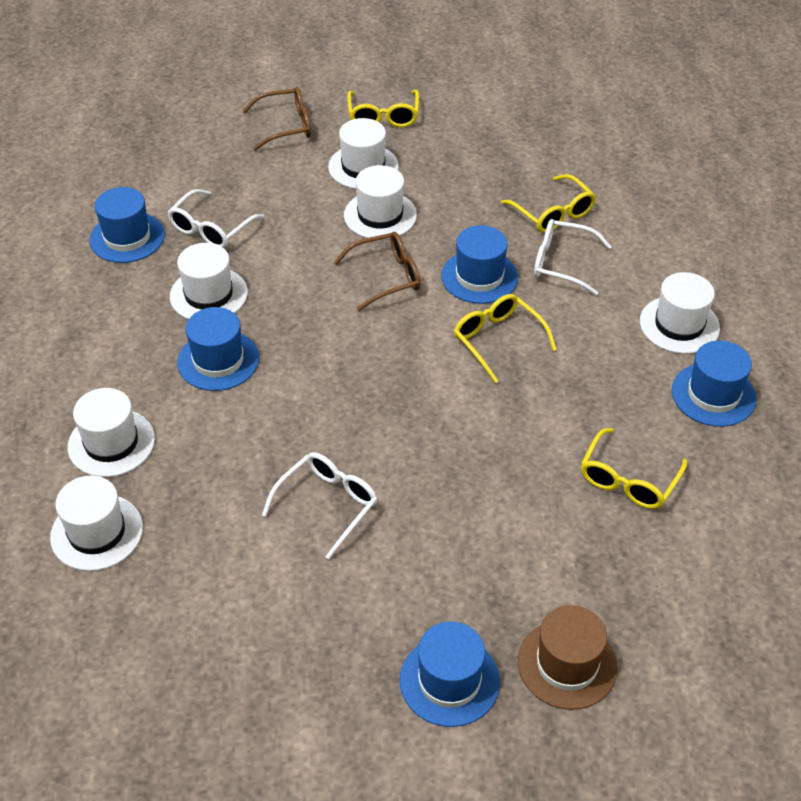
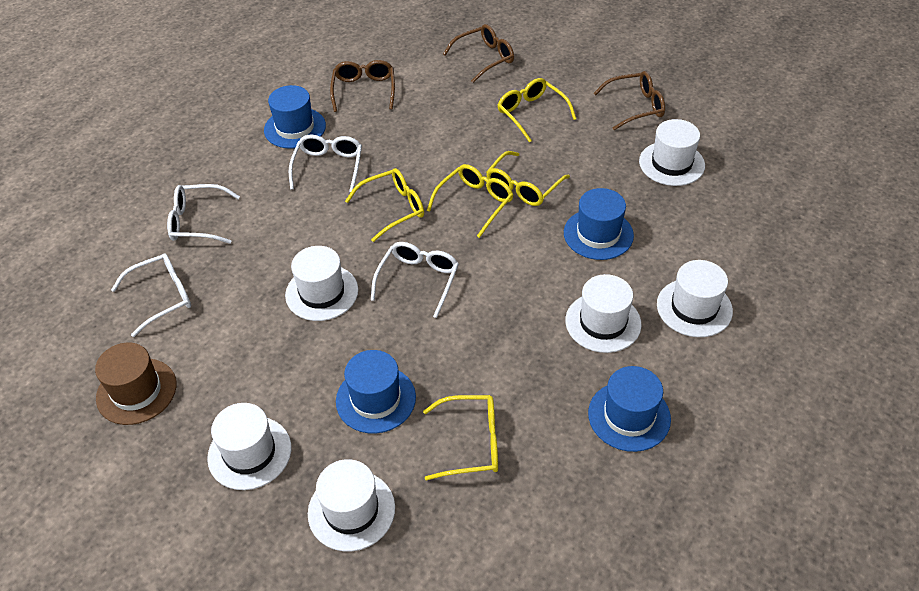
blue hat: [89,187,165,263] [177,307,259,391] [400,622,500,727] [441,225,518,304] [672,341,757,427] = 5 -> [264,85,326,149] [336,350,416,434] [564,188,634,260] [588,366,671,452] = 4
brown glasses: [243,87,311,151] [334,232,420,311] = 2 -> [330,60,395,112] [443,24,514,83] [593,71,665,130] = 3
white glasses: [168,189,264,248] [262,452,377,559] [534,219,612,295] = 3 -> [111,253,191,337] [167,184,240,244] [289,135,362,192] [371,242,459,318] = 4
yellow glasses: [347,90,419,127] [454,294,557,383] [501,174,596,233] [581,428,687,509] = 4 -> [345,168,424,242] [423,395,498,481] [427,164,513,238] [486,151,570,206] [497,78,576,143] = 5

